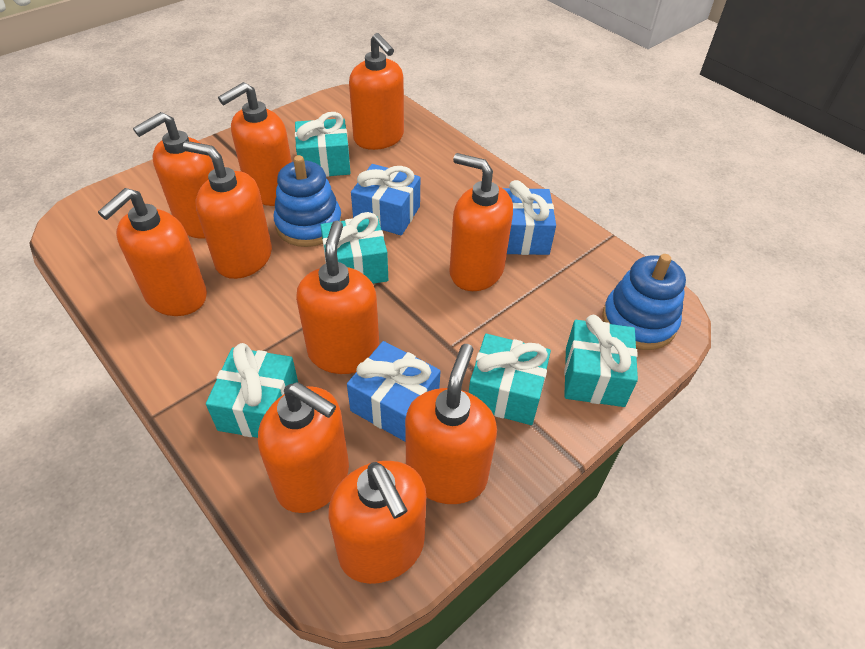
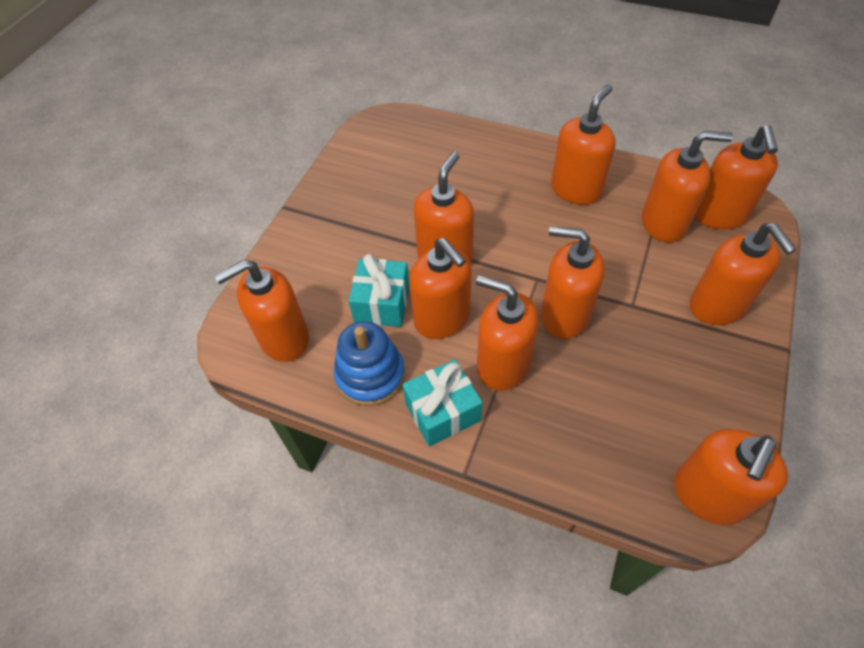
blue gift: [347,341,440,442] [351,164,420,235] [503,180,556,255] = 3 -> none = 0
blue stacking toy: [274,155,342,247] [602,254,686,350] = 2 -> [334,321,405,406] = 1
turquoise gift: [206,343,298,438] [295,112,351,177] [320,212,388,284] [469,334,551,425] [564,315,638,407] = 5 -> [349,254,409,327] [402,359,483,447] = 2

